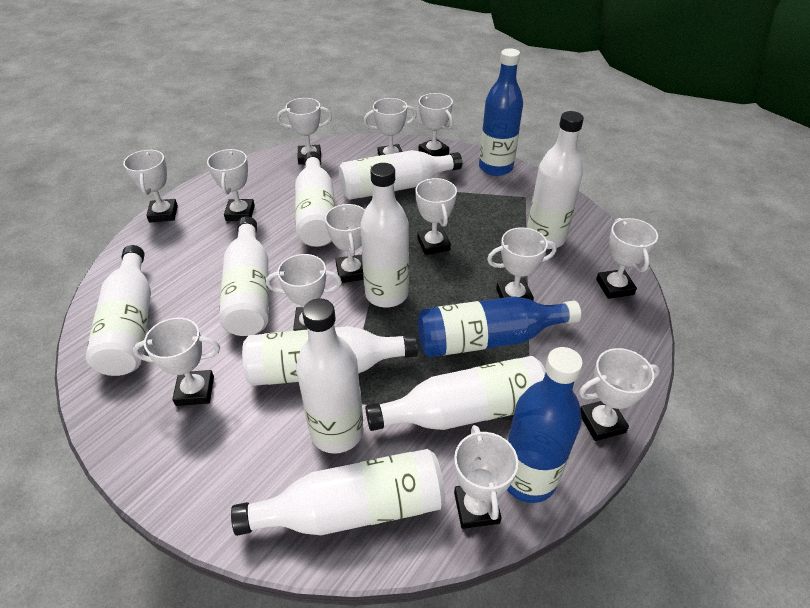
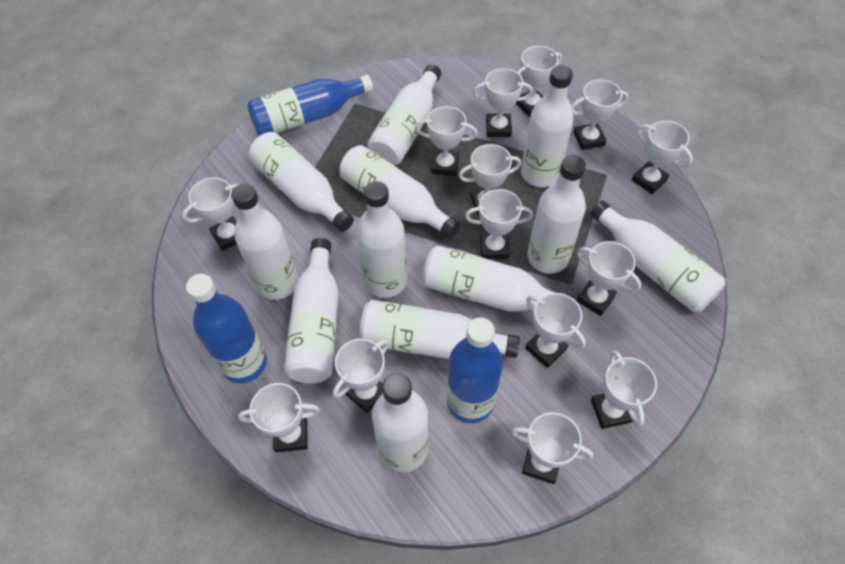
white bottle: [85,245,151,376] [219,217,269,336] [231,449,445,536] [242,326,418,386] [295,151,335,247] [296,298,364,454] [339,150,462,200] [360,163,409,307] [365,356,546,431] [527,111,584,249] = 10 -> [231,184,298,300] [249,132,354,232] [284,238,339,384] [340,145,460,239] [357,181,407,298] [359,300,520,359] [367,64,441,166] [372,373,429,472] [422,245,576,311] [521,65,574,187] [527,155,586,274] [590,200,725,312] = 12
white trophy: [123,150,178,222] [133,317,220,406] [207,149,255,221] [266,254,342,331] [277,98,332,164] [325,204,365,283] [363,98,417,156] [415,178,457,255] [418,93,453,156] [454,425,518,529] [487,227,557,300] [579,348,660,441] [596,218,658,299] = 13 -> [182,178,239,251] [238,383,320,453] [333,339,389,413] [415,106,477,176] [459,144,521,216] [465,189,533,259] [473,68,533,137] [511,412,593,484] [516,46,562,117] [525,293,586,368] [572,79,629,150] [576,241,642,316] [591,351,657,429] [632,121,693,194] = 14

